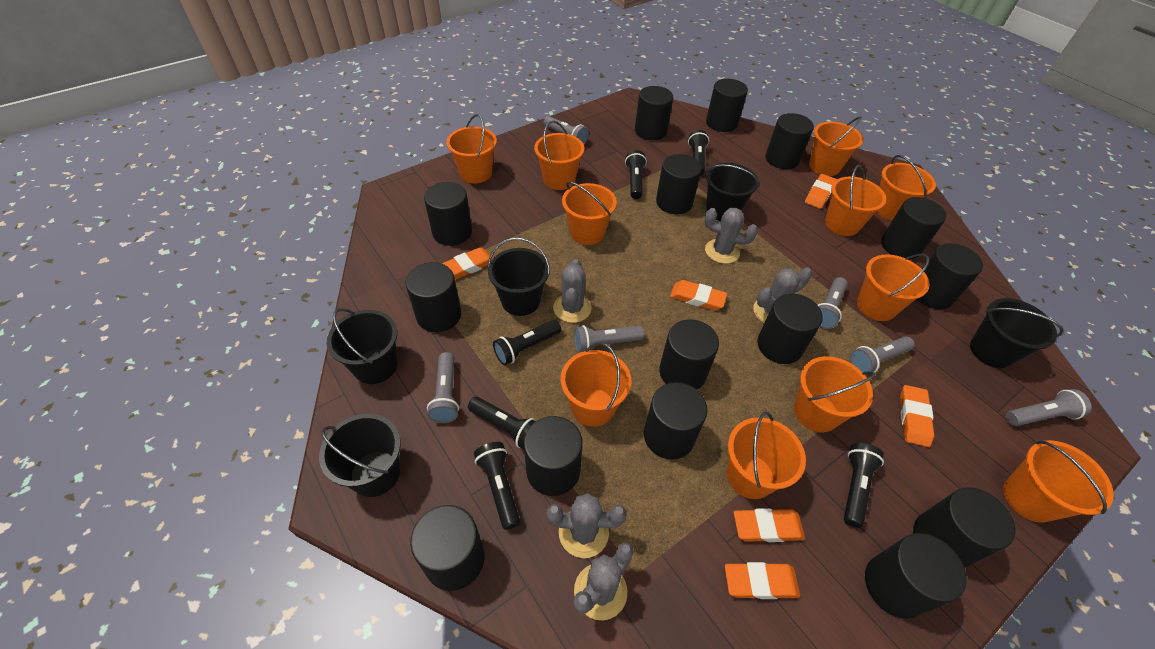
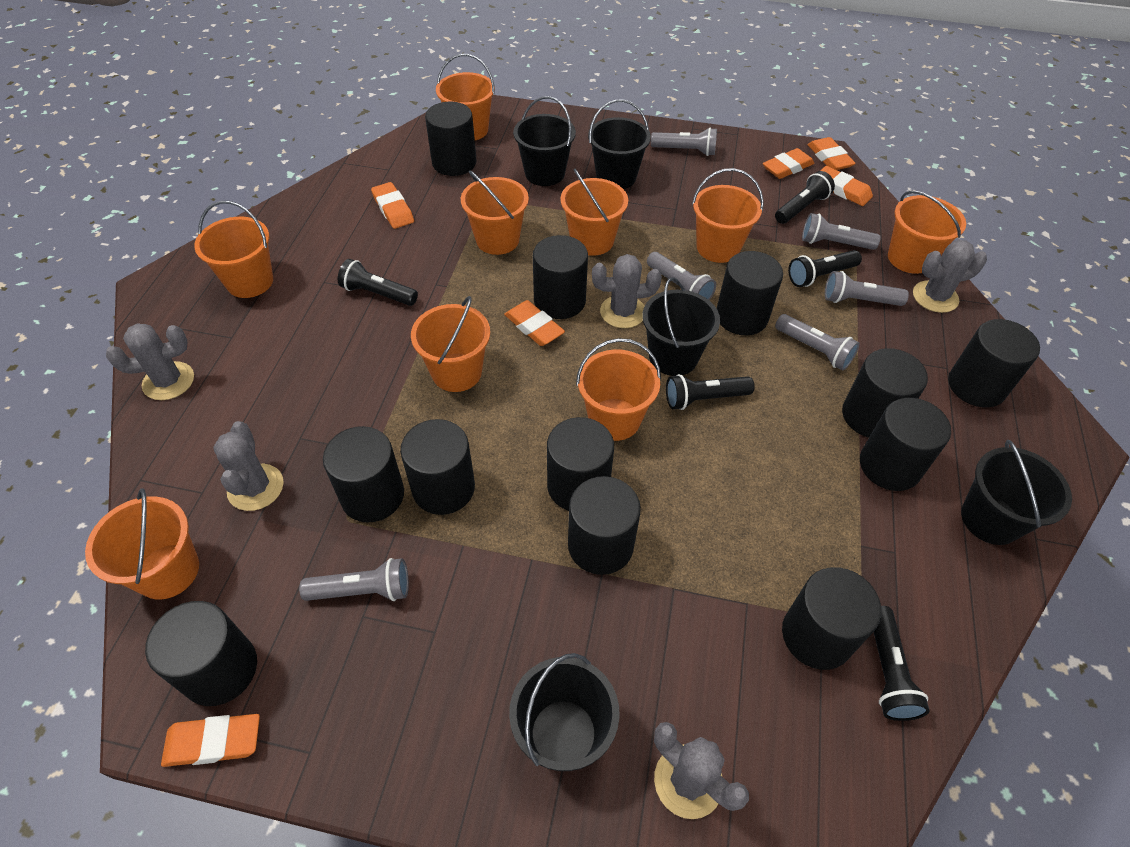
black cylinder: [405,262,461,332] [410,505,484,591] [424,182,472,246] [524,416,583,496] [635,86,673,140] [644,382,707,459] [656,154,702,214] [659,319,719,389] [706,79,748,132] [757,294,823,364] [765,113,814,169] [865,533,967,619] [881,197,946,260] [913,487,1016,568] [917,243,983,309] = 15 -> [145,601,257,706] [323,426,404,522] [400,419,475,515] [425,102,476,176] [533,235,588,319] [547,417,614,511] [568,476,641,575] [716,251,783,335] [782,567,881,670] [842,348,928,438] [860,398,951,491] [948,319,1040,408] = 12
black flashlight: [468,397,536,449] [474,442,520,530] [493,320,561,365] [625,150,647,199] [688,130,709,176] [844,443,884,528] = 6 -> [338,259,418,306] [666,374,755,410] [775,171,835,224] [788,250,862,287] [874,606,930,721] = 5
orange bucket: [446,114,497,183] [534,120,584,190] [561,342,631,427] [562,182,617,245] [727,412,806,499] [794,356,875,433] [809,116,863,176] [825,165,886,236] [857,254,929,321] [876,155,936,220] [1003,440,1114,523] = 11 -> [85,489,199,600] [194,201,273,298] [411,296,490,392] [436,54,495,140] [461,171,529,255] [560,169,628,256] [576,338,661,441] [692,168,764,263] [888,191,966,274] = 9

